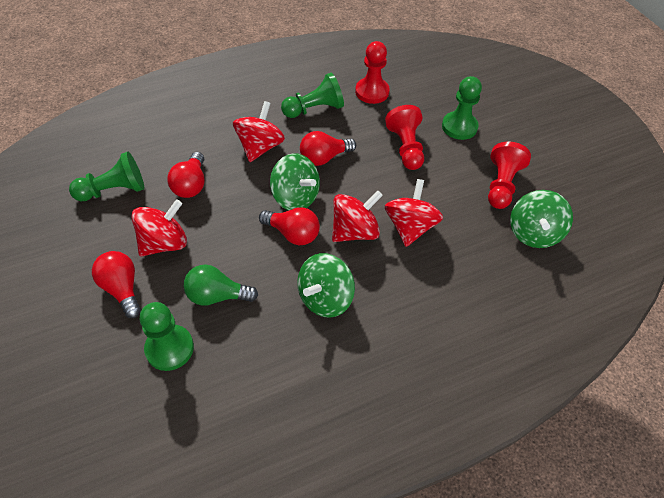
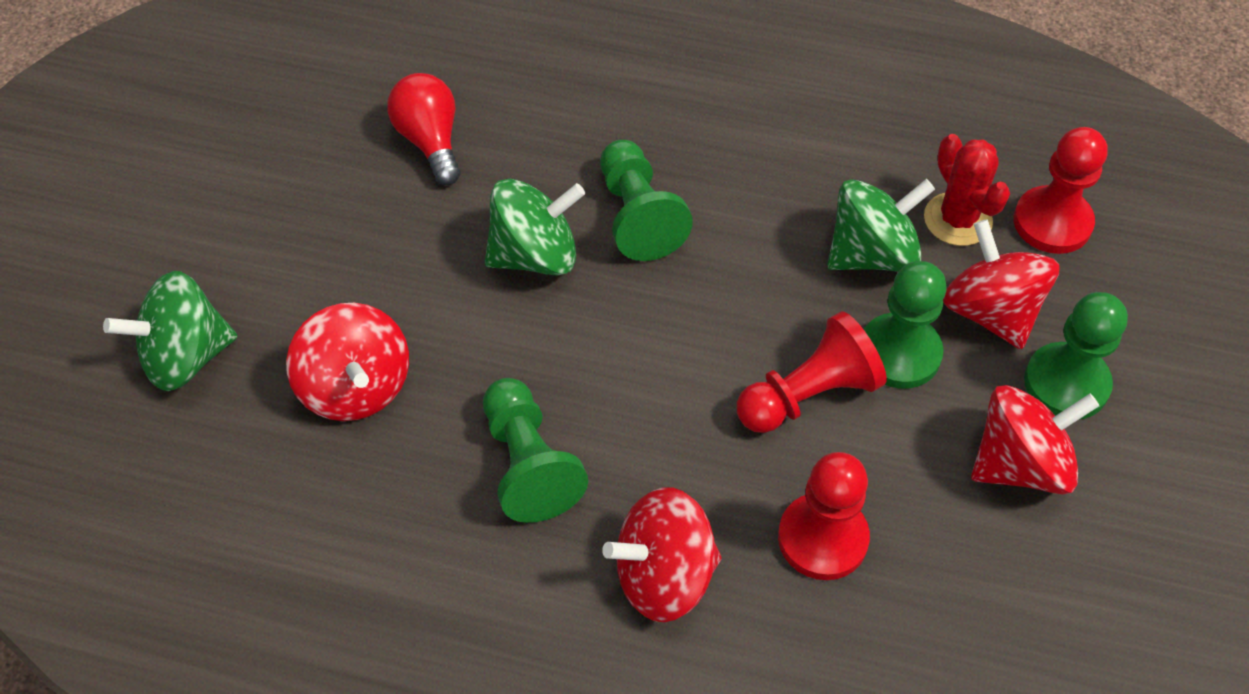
green light bulb: [184,265,258,306] = 1 -> none = 0
red cactus: none = 0 -> [924,134,1010,246] = 1
red light bulb: [92,251,141,318] [167,152,205,198] [259,207,320,245] [300,131,356,166] = 4 -> [387,73,461,185] = 1

